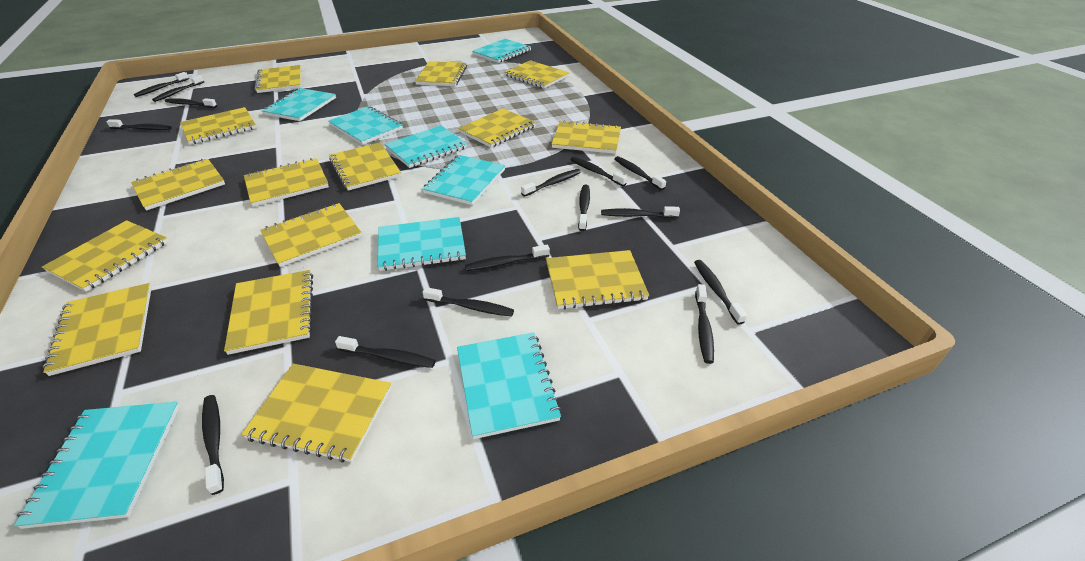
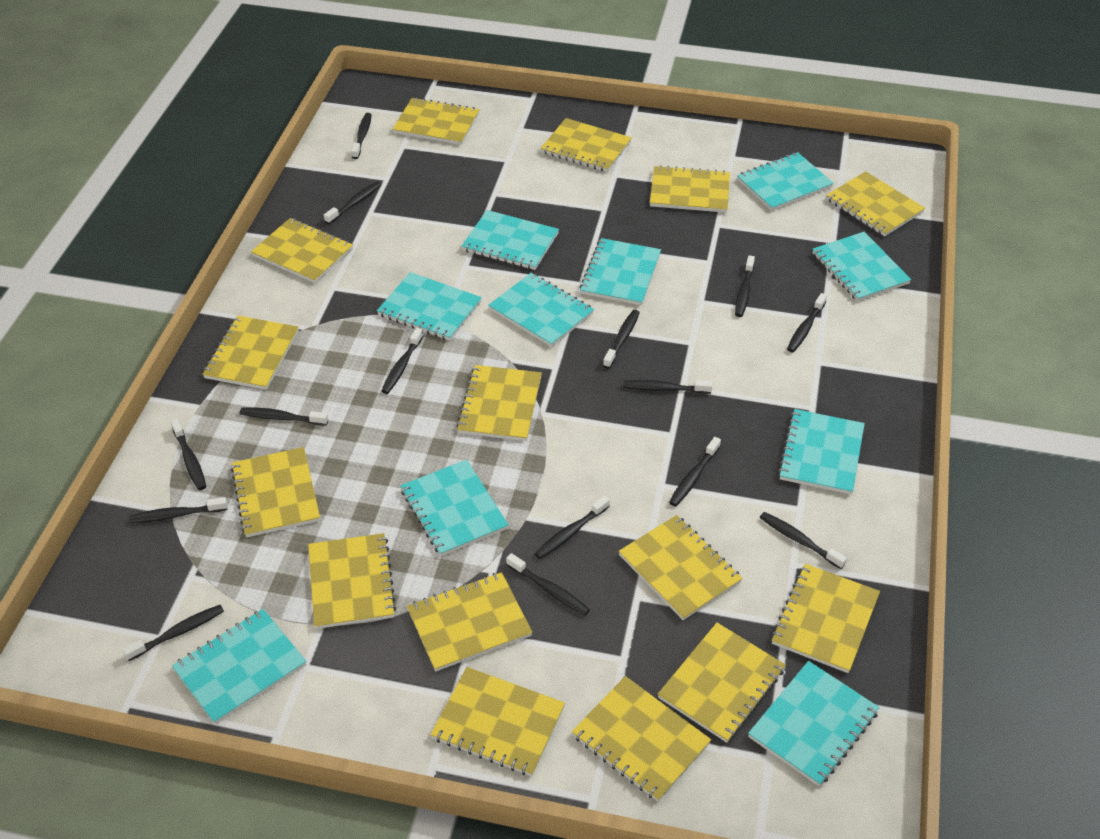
turquoise notebook: [14,401,180,529] [262,88,336,121] [328,106,403,145] [378,217,466,271] [385,125,467,168] [422,155,505,205] [457,332,562,439] [472,39,531,63] = 8 -> [172,609,307,724] [377,272,482,341] [400,459,509,556] [461,210,559,270] [488,273,594,347] [579,238,661,305] [737,152,834,211] [748,661,880,786] [778,409,865,494] [812,232,911,302] = 10

